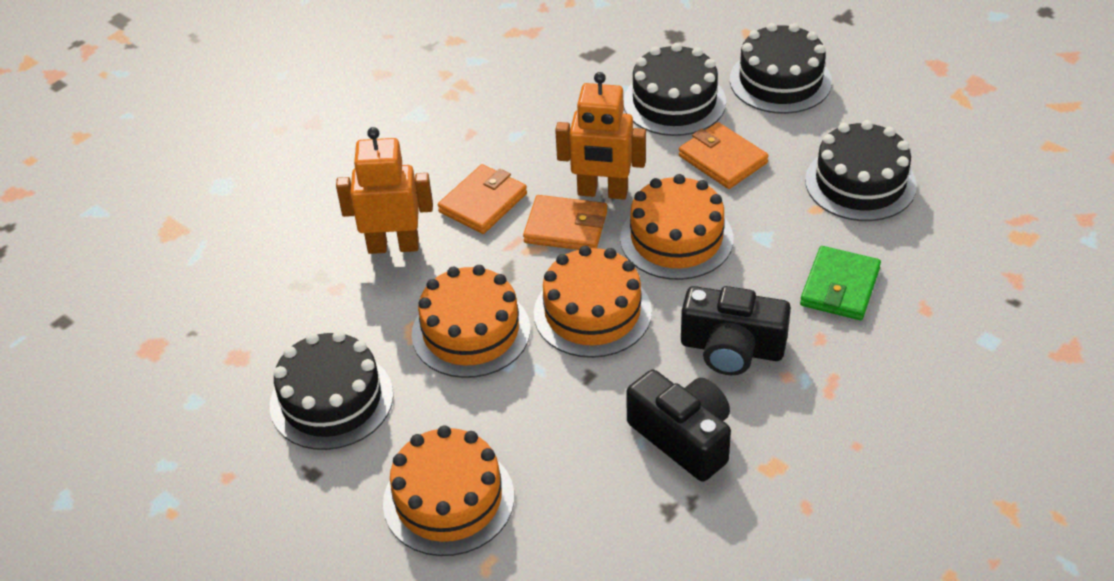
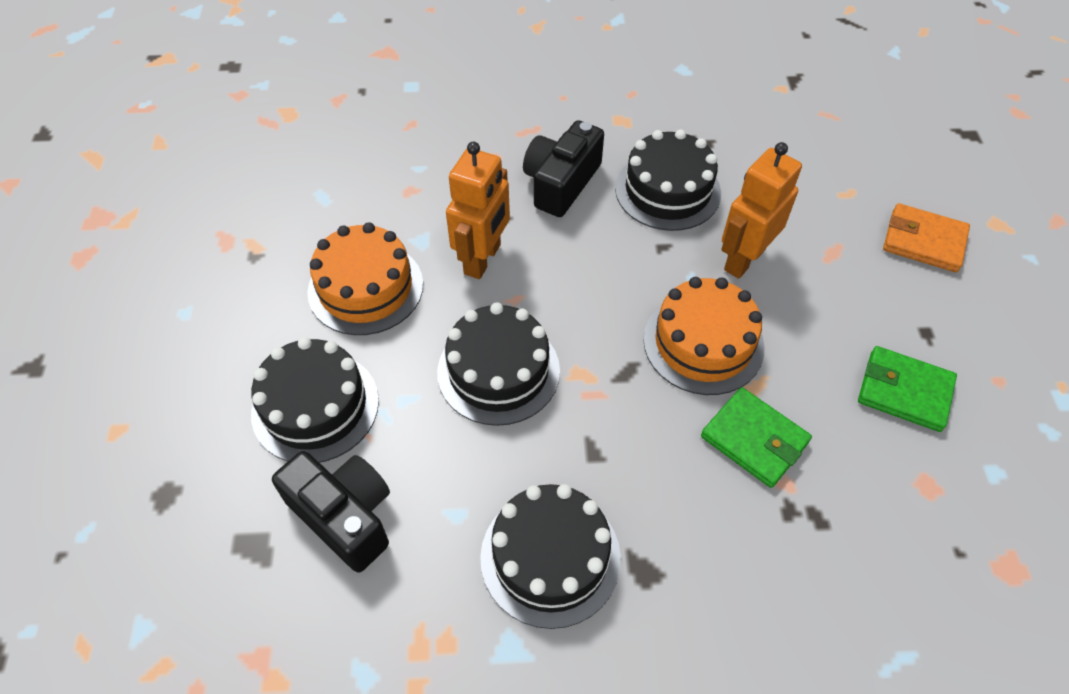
green wallet: [800,246,881,320] = 1 -> [701,387,812,488] [858,346,957,432] = 2
orange cake: [383,425,514,556] [412,265,530,378] [534,246,652,358] [620,174,733,280] = 4 -> [308,222,423,335] [643,277,764,395] = 2
orange wallet: [438,164,527,234] [523,195,607,250] [679,122,769,189] = 3 -> [883,203,970,272] = 1

